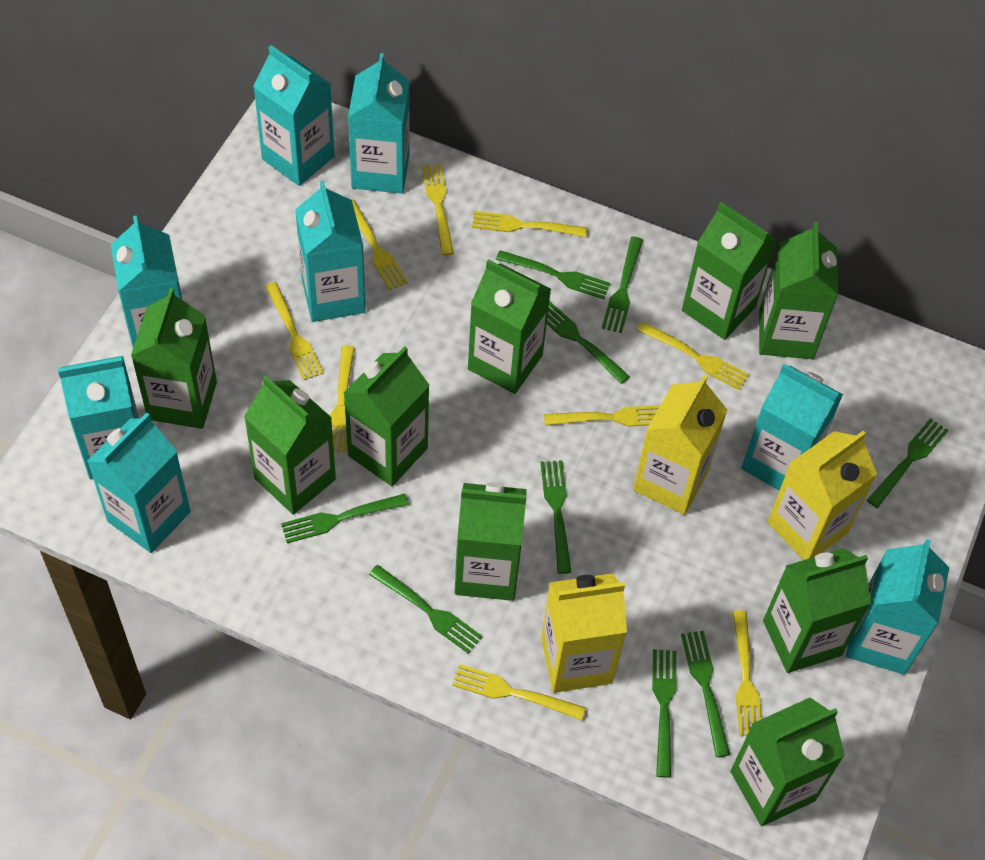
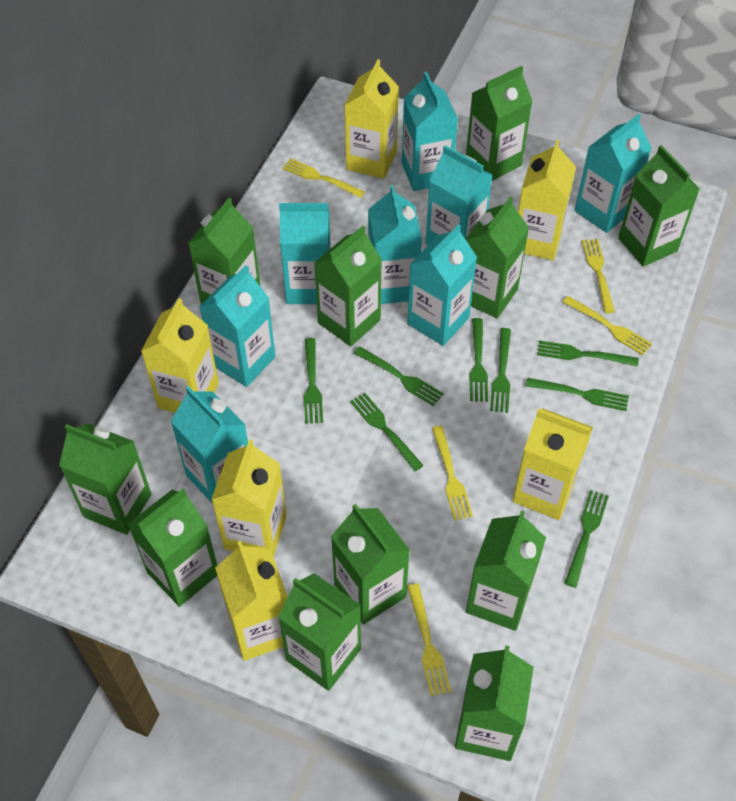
green carton: [131,288,217,429] [244,376,336,515] [344,346,430,486] [455,482,527,601] [468,259,551,394] [682,202,777,340] [730,698,845,826] [759,222,838,359] [763,548,871,673] = 9 -> [59,423,151,535] [128,489,217,607] [188,198,261,304] [278,573,361,691] [314,226,382,347] [331,504,410,624] [455,646,534,761] [465,197,529,318] [466,66,532,181] [466,510,546,631] [618,145,700,267] = 11
green fork: [281,494,409,543] [369,565,483,654] [496,250,611,299] [541,460,571,574] [547,301,630,384] [602,236,643,333] [652,649,676,778] [681,631,730,757] [867,418,948,508] = 9 -> [304,338,323,424] [350,393,424,471] [354,346,444,406] [470,318,488,402] [490,328,511,413] [526,378,629,411] [537,340,639,367] [564,490,609,588] = 8
yellow carton: [541,573,627,693] [633,375,727,515] [768,431,877,560] = 3 -> [141,298,219,413] [211,440,287,558] [215,541,288,661] [344,59,399,179] [513,408,593,520] [518,140,576,260] = 6
yellow fork: [265,282,324,380] [329,345,355,453] [351,199,408,290] [422,164,454,256] [452,664,586,721] [472,211,587,237] [544,405,660,427] [637,322,749,390] [733,610,762,736] = 9 -> [282,158,365,198] [407,584,451,696] [432,426,473,520] [563,296,652,355] [582,239,615,313] = 5

